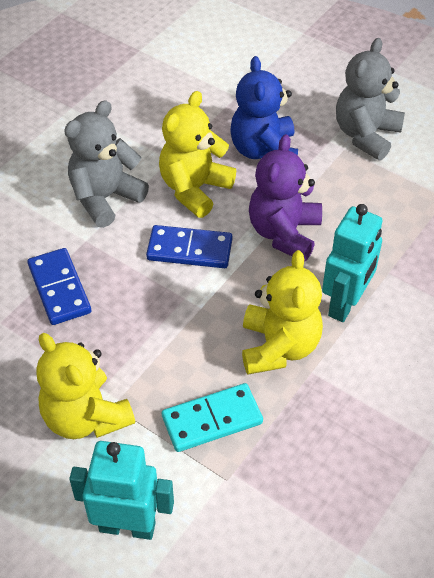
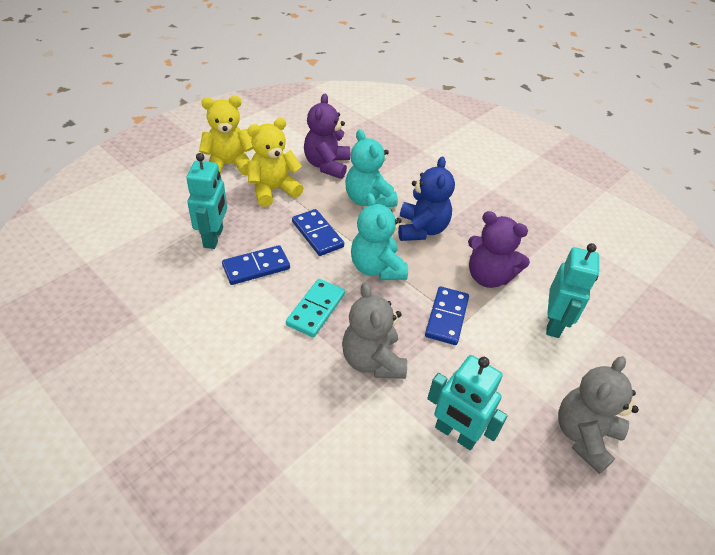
blue domino: [27,248,91,325] [146,225,233,268] = 2 -> [222,245,290,285] [292,209,344,256] [425,286,469,345] = 3
purple teddy bear: [249,134,322,262] = 1 -> [304,94,350,179] [468,211,530,288] = 2
turquoise robot: [69,441,174,540] [322,204,383,322] = 2 -> [186,153,227,249] [427,355,508,450] [546,243,599,338] = 3
turquoise teddy bear: none = 0 -> [345,129,398,207] [351,193,408,280] = 2
yellow teddy bear: [36,333,135,439] [159,91,236,218] [242,250,323,375] = 3 -> [199,96,253,176] [247,118,304,207] = 2

